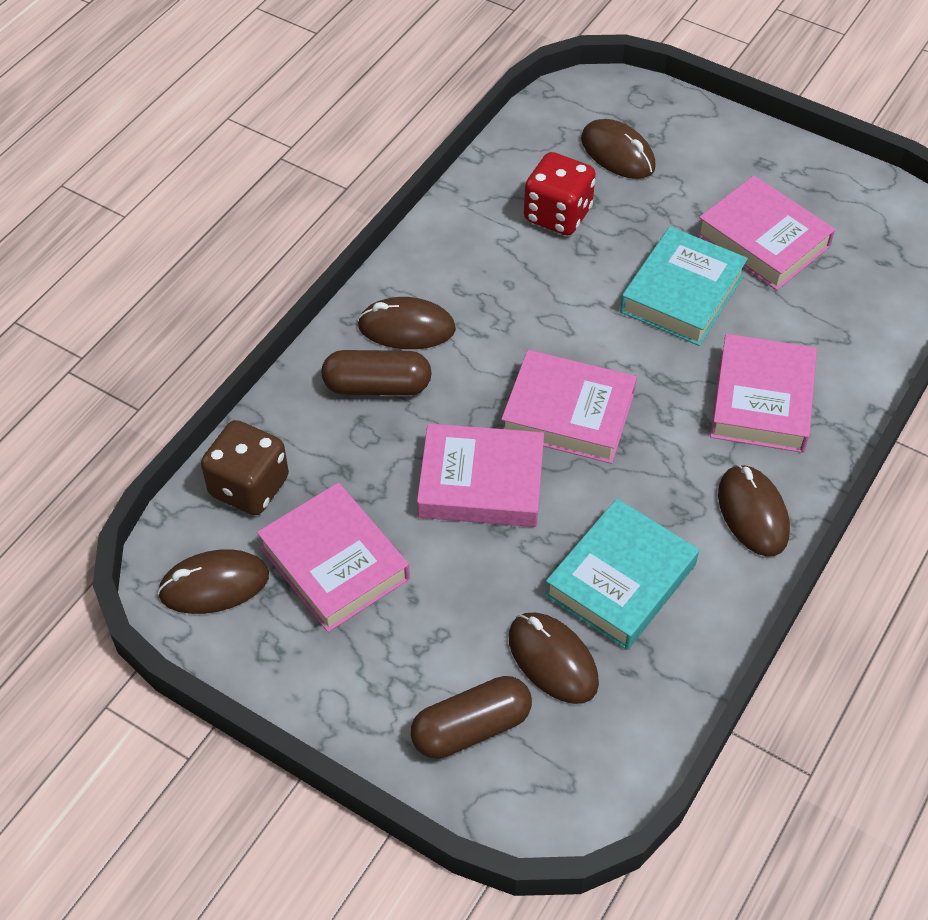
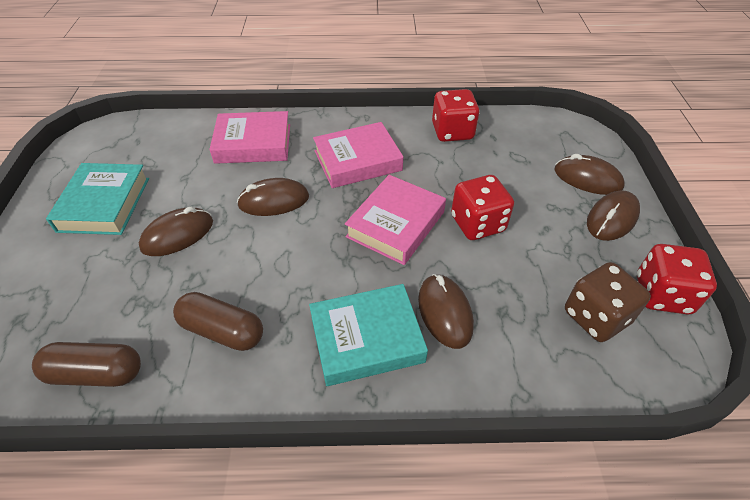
pink book: [257,483,410,632] [417,423,544,527] [501,350,637,464] [696,176,835,290] [710,334,817,453] = 5 -> [209,111,290,164] [313,122,403,188] [345,175,446,265] = 3
red dice: [524,152,596,236] = 1 -> [432,89,480,142] [451,175,514,240] [637,244,717,315] = 3

